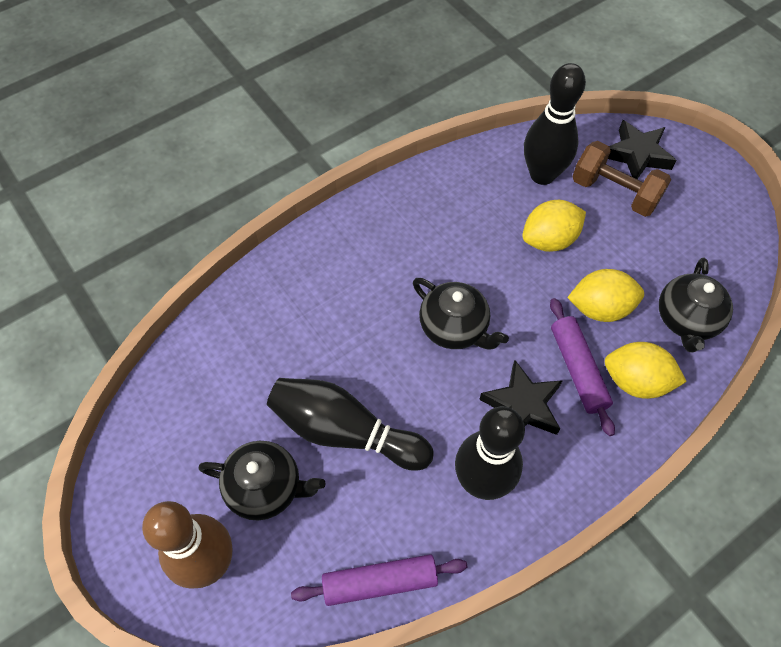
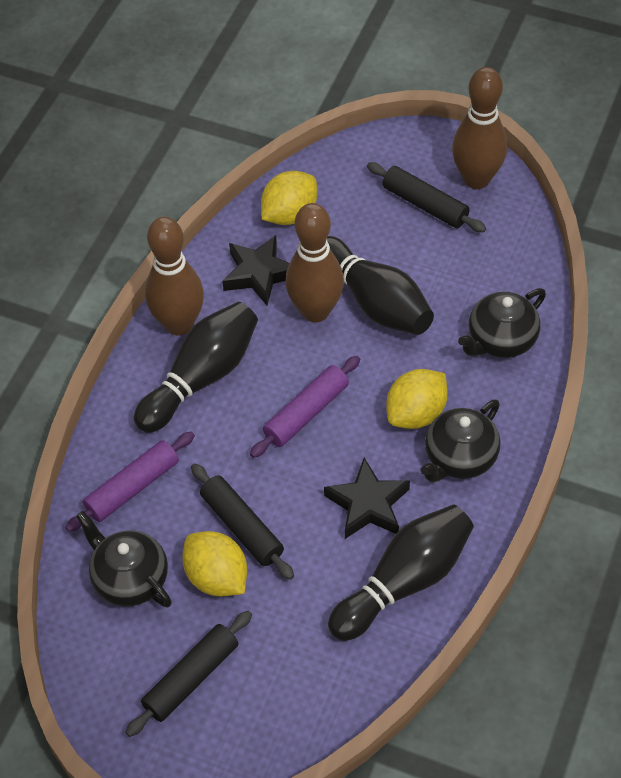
black rolling pin: none = 0 -> [125,611,252,737] [191,463,294,580] [367,162,486,232] = 3
brown bowling pin: [142,501,232,589] = 1 -> [145,217,204,335] [285,203,344,322] [452,67,507,189] = 3
brown dumbbell: [572,141,671,217] = 1 -> none = 0

